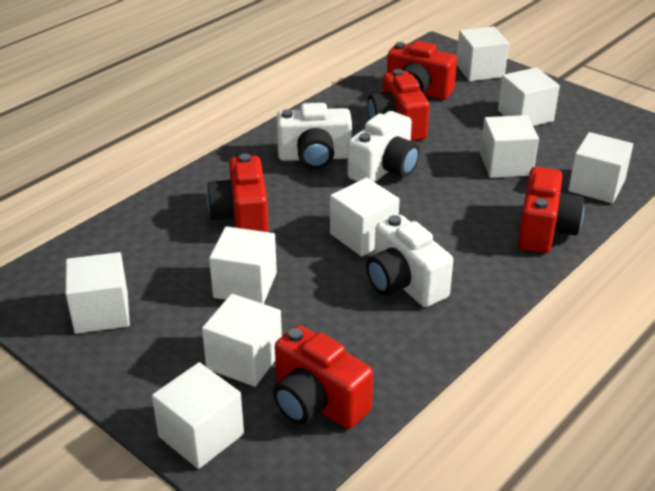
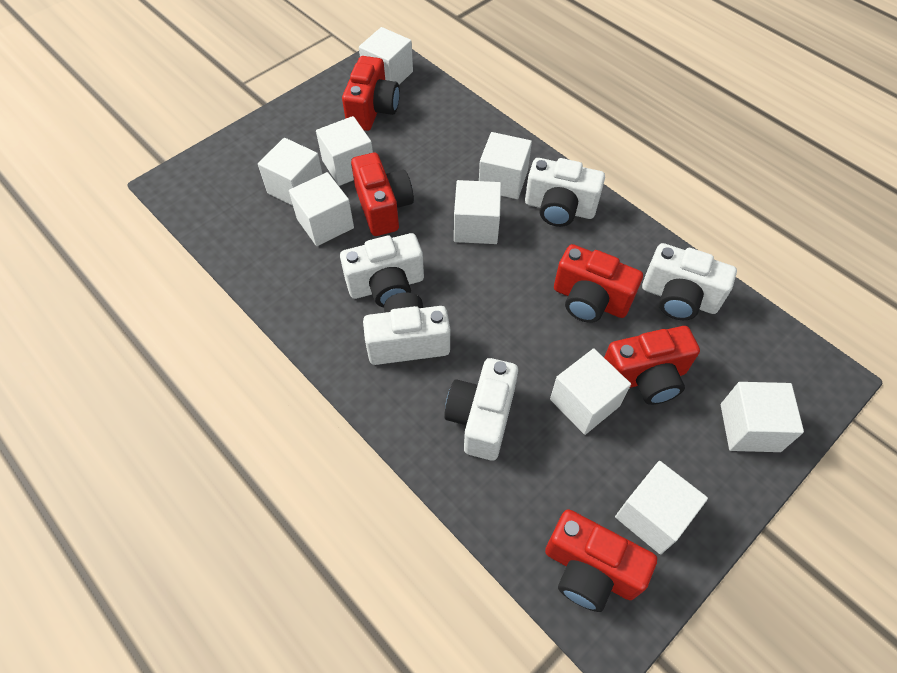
white camera: [277,103,352,169] [347,111,420,182] [366,215,453,307] = 3 -> [340,233,424,307] [363,292,450,365] [444,358,518,461] [525,158,605,227] [642,243,737,320] = 5

